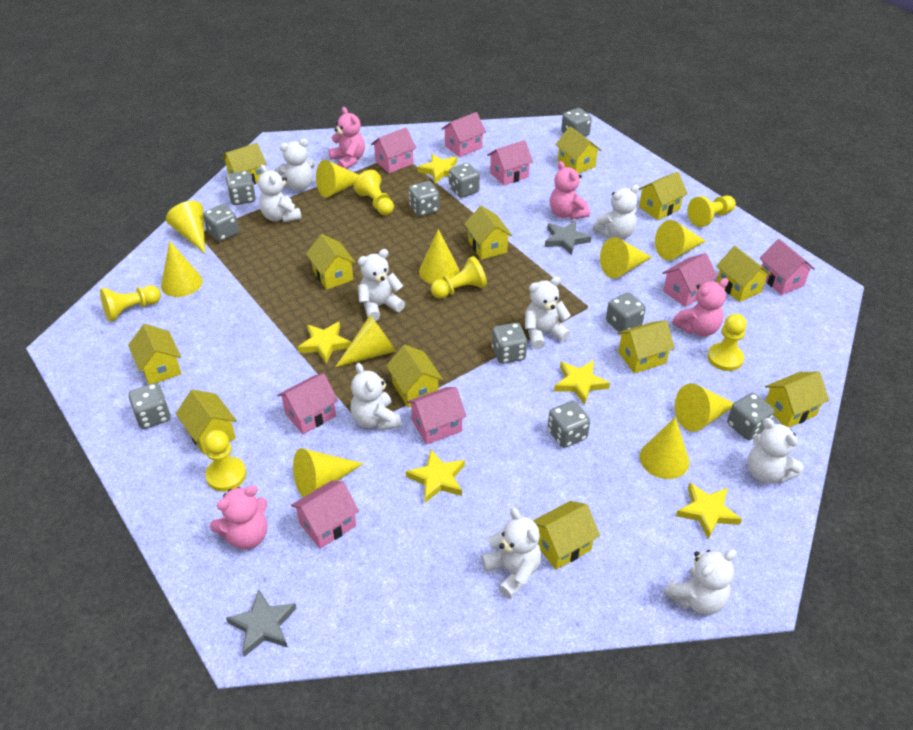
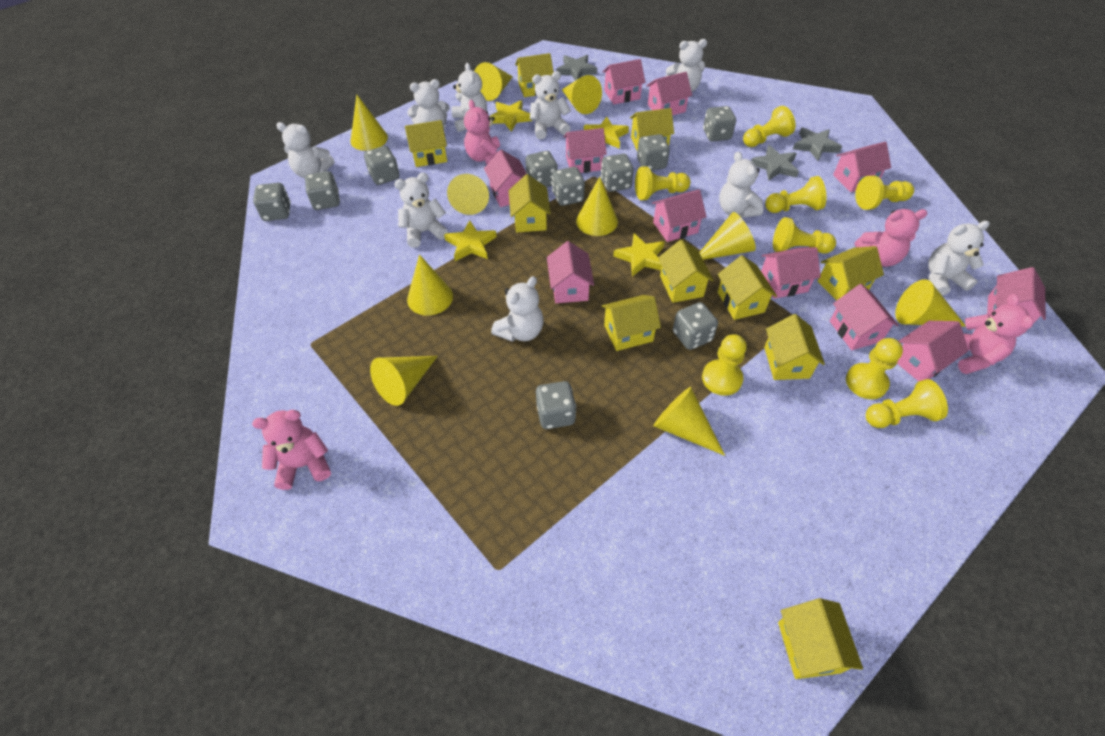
grey star: [226,589,297,657] [545,221,591,255] = 2 -> [556,55,597,80] [751,145,799,181] [793,127,842,161] = 3
pink house: [277,373,338,434] [291,480,359,549] [371,128,416,173] [407,387,467,445] [441,112,486,157] [487,140,533,186] [662,253,718,307] [760,239,815,295] = 8 -> [484,150,527,207] [547,241,594,303] [564,128,607,173] [603,59,645,104] [647,72,692,115] [652,190,707,242] [761,247,821,299] [830,284,899,350] [833,142,891,192] [897,321,968,381] [987,267,1046,330] = 11
yellow house: [128,324,182,384] [176,389,237,455] [222,143,267,184] [306,234,356,290] [386,345,443,408] [464,206,512,260] [533,501,600,570] [555,126,602,174] [617,321,675,374] [639,172,688,220] [716,246,772,302] [765,372,829,428] = 12 -> [405,120,447,167] [508,174,551,232] [515,53,554,97] [602,295,661,351] [630,108,674,151] [658,239,714,303] [717,255,777,320] [764,314,825,380] [778,598,863,679] [818,246,884,300] = 10
yellow pawn: [100,285,161,322] [204,430,246,492] [354,170,394,215] [431,256,487,299] [688,196,736,227] [708,314,747,371] = 6 -> [635,167,690,200] [702,334,747,396] [743,106,796,147] [765,176,826,213] [773,217,836,254] [846,338,903,399] [855,176,914,210] [866,379,948,428] = 8
yellow star: [298,321,351,363] [406,450,465,503] [418,154,457,183] [554,360,610,405] [676,483,742,540] = 5 -> [444,220,497,261] [489,100,532,132] [584,117,629,149] [613,233,665,276] = 4

